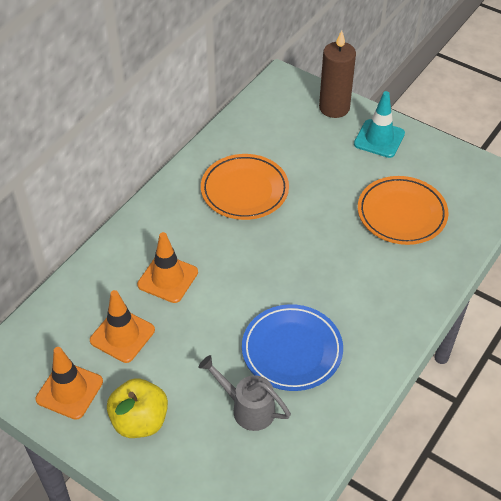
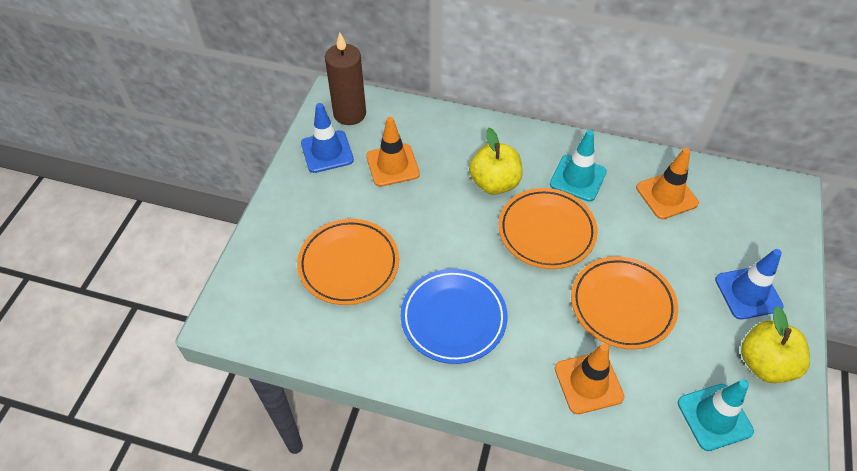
blue traffic cone: none = 0 -> [301,103,354,173] [715,249,783,320] = 2
grey watering can: [198,355,291,431] = 1 -> none = 0
orange plate: [201,154,289,220] [358,176,449,245] = 2 -> [297,219,399,305] [498,188,598,269] [571,256,678,349] = 3
turquoise traffic cone: [354,91,405,158] = 1 -> [550,130,607,202] [678,379,754,451] = 2
yellow apple: [107,378,168,438] = 1 -> [469,128,523,194] [741,306,810,383] = 2

